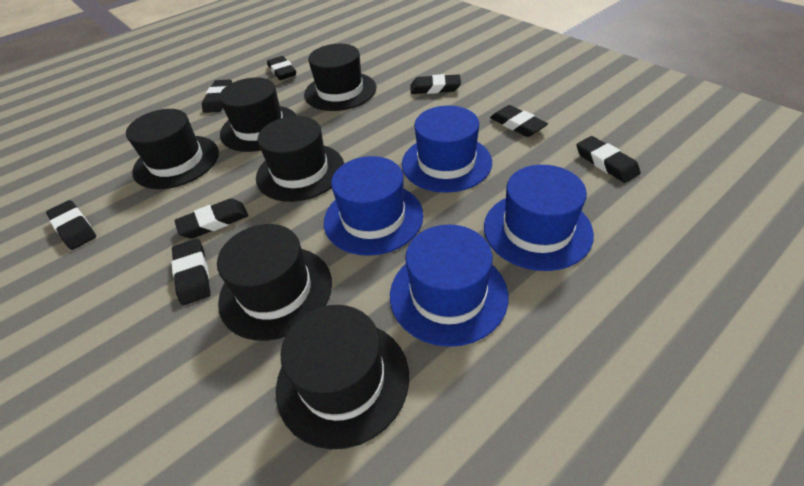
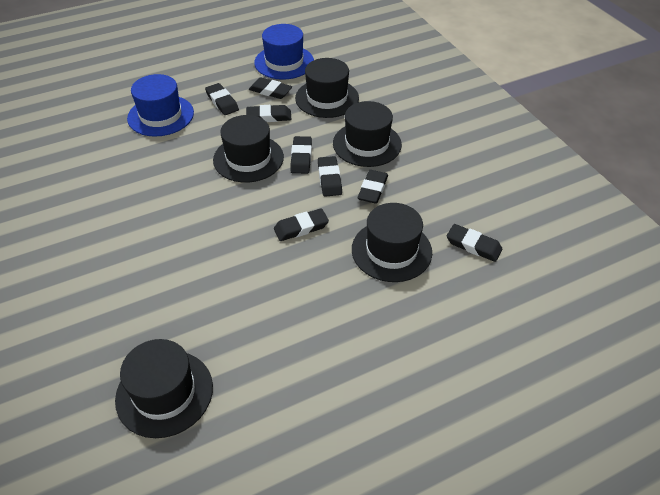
black hat: [126,109,219,189] [217,224,332,341] [219,77,297,152] [256,116,344,202] [276,305,409,449] [304,44,376,111] = 6 -> [115,339,213,438] [213,115,284,182] [295,58,359,118] [333,101,402,167] [352,203,432,282] = 5
blue hat: [324,156,424,256] [390,224,508,347] [402,106,492,193] [484,165,594,271] = 4 -> [127,74,194,136] [254,24,314,80] = 2

